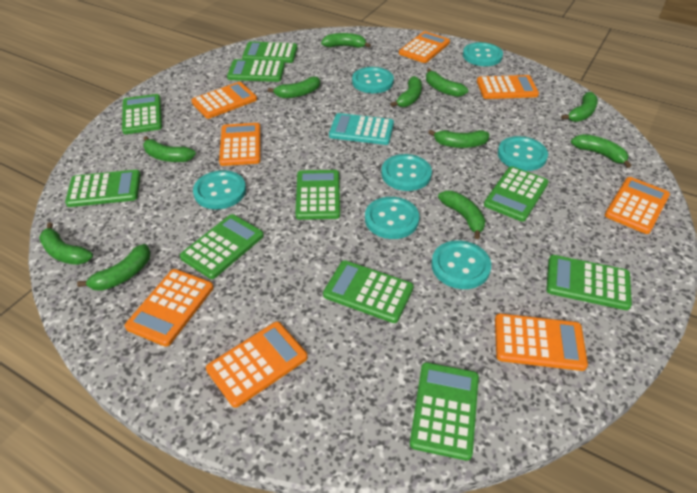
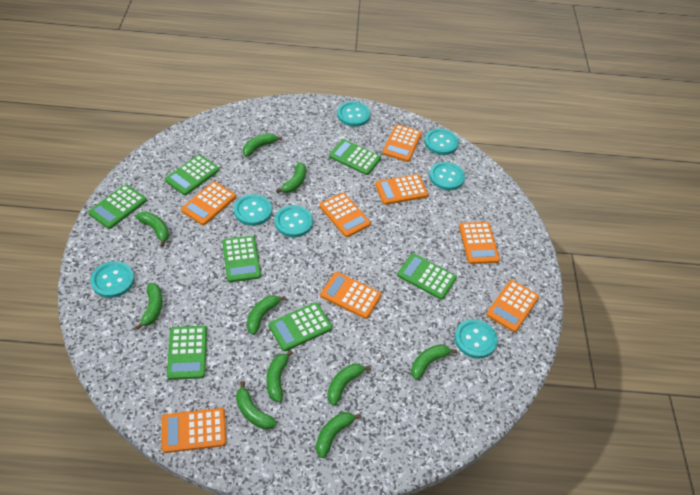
green banana: [39,222,93,265] [77,244,150,291] [143,136,196,162] [268,77,320,98] [321,33,371,48] [390,76,422,107] [426,68,468,97] [428,129,489,148] [438,191,485,239] [561,92,598,122] [571,134,632,168] = 11 -> [135,212,169,247] [136,283,163,329] [236,381,277,430] [243,133,282,157] [247,295,286,335] [266,350,293,402] [276,162,306,193] [316,412,361,458] [327,363,371,406] [411,344,457,380] = 10
green calculator: [65,170,141,207] [122,94,162,134] [180,214,264,279] [227,59,285,82] [242,41,297,63] [295,170,340,220] [323,260,414,323] [410,362,479,461] [484,166,549,222] [546,255,632,310] = 10 -> [88,184,147,229] [165,155,219,195] [167,326,207,380] [222,236,261,282] [269,302,332,351] [329,139,381,175] [397,253,457,300] = 7
turquoise calculator: [329,113,394,145] = 1 -> none = 0

